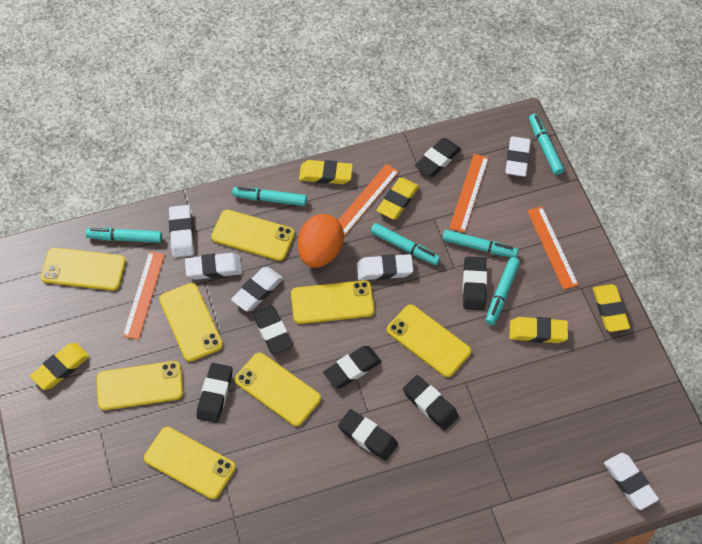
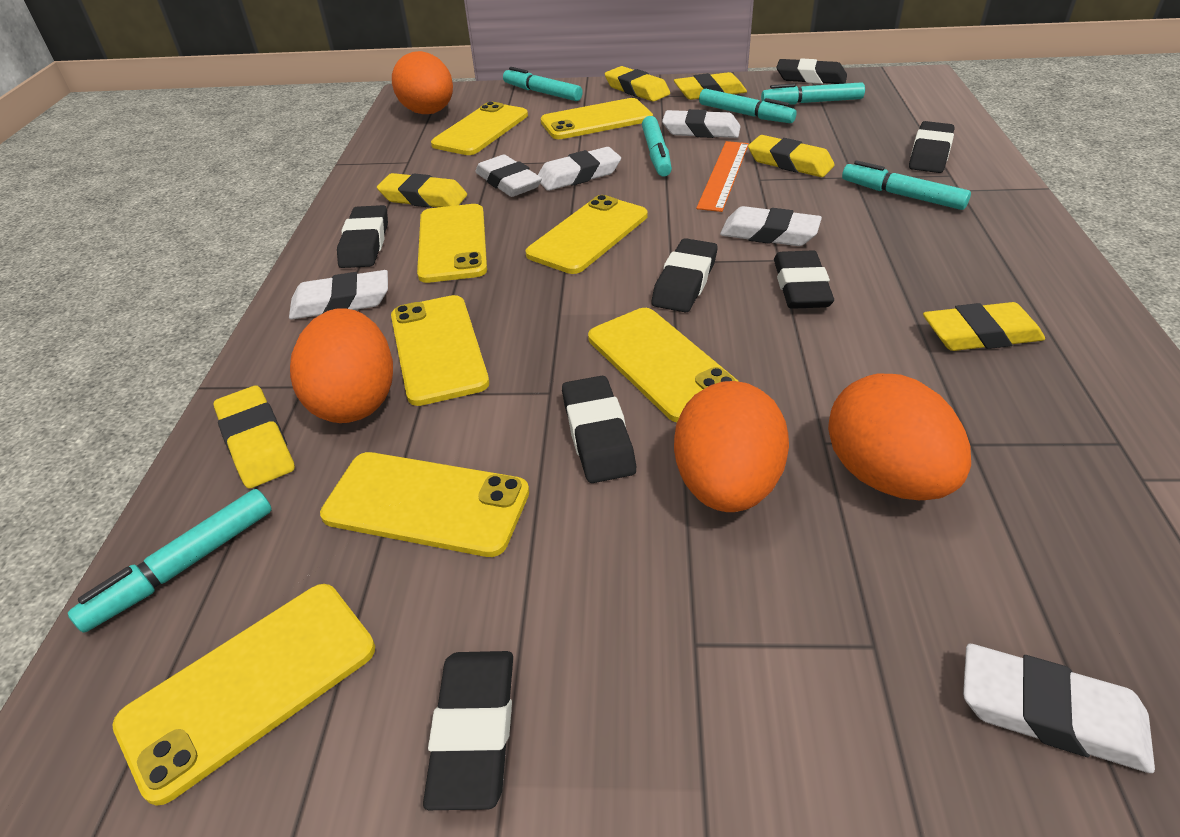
orange egg: [298,214,344,268] = 1 -> [290,308,393,423] [392,51,453,114] [674,381,789,512] [828,374,971,500] = 4
orange ruler: [123,251,165,340] [338,164,399,236] [449,154,489,233] [527,206,578,290] = 4 -> [696,141,749,212] = 1
yellow eraser: [30,343,90,390] [299,160,353,184] [376,178,419,220] [510,317,568,343] [593,284,630,332] = 5 -> [214,385,295,488] [377,173,467,208] [605,66,670,102] [674,72,747,100] [748,135,835,177] [923,302,1045,351] = 6

